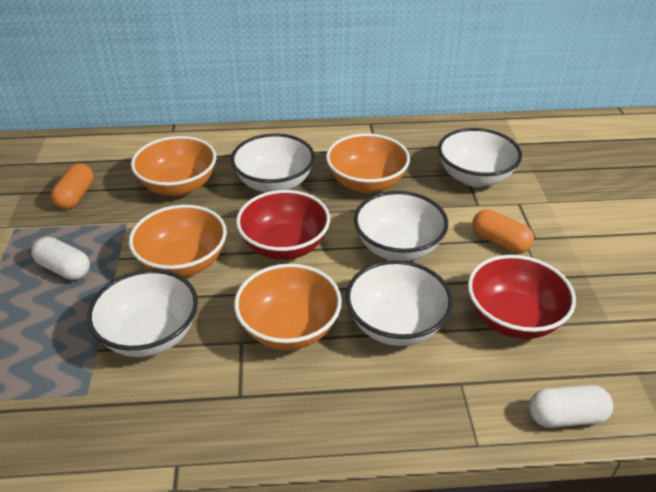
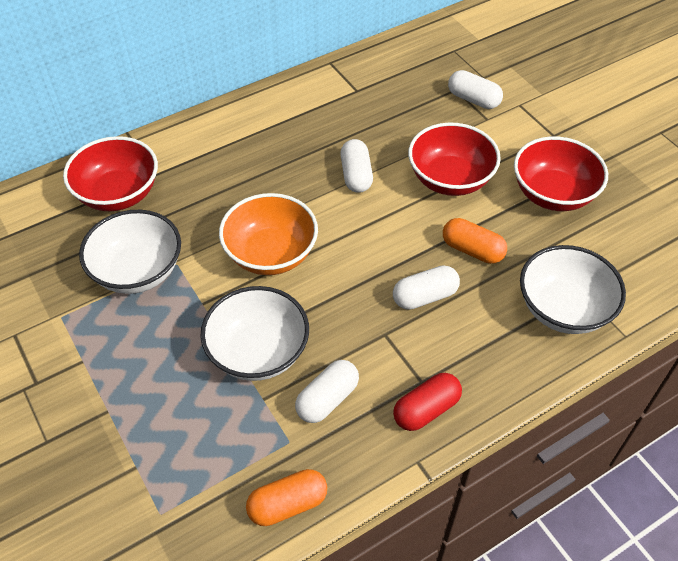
orange bowl: [129,205,227,277] [131,136,216,196] [234,264,342,350] [326,133,410,193] = 4 -> [219,193,318,275] = 1
red bowl: [236,190,330,260] [468,255,576,339] = 2 -> [63,136,158,211] [408,123,501,196] [514,136,608,211] = 3
red capsule: none = 0 -> [393,373,462,431] = 1
white bowl: [87,269,198,357] [231,134,315,192] [346,260,453,346] [354,191,448,261] [438,128,522,187] = 5 -> [79,210,181,294] [200,286,309,381] [520,245,626,334] = 3
white capsule: [31,237,90,280] [529,385,613,428] = 2 -> [295,360,359,423] [340,139,373,193] [393,265,460,310] [448,70,503,109] = 4

